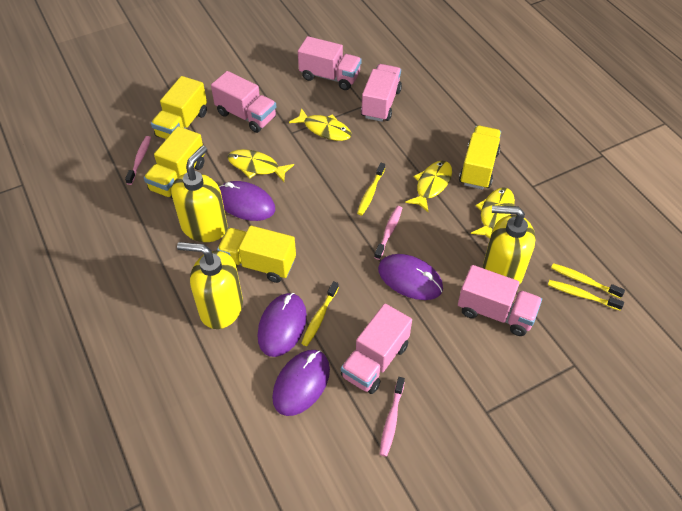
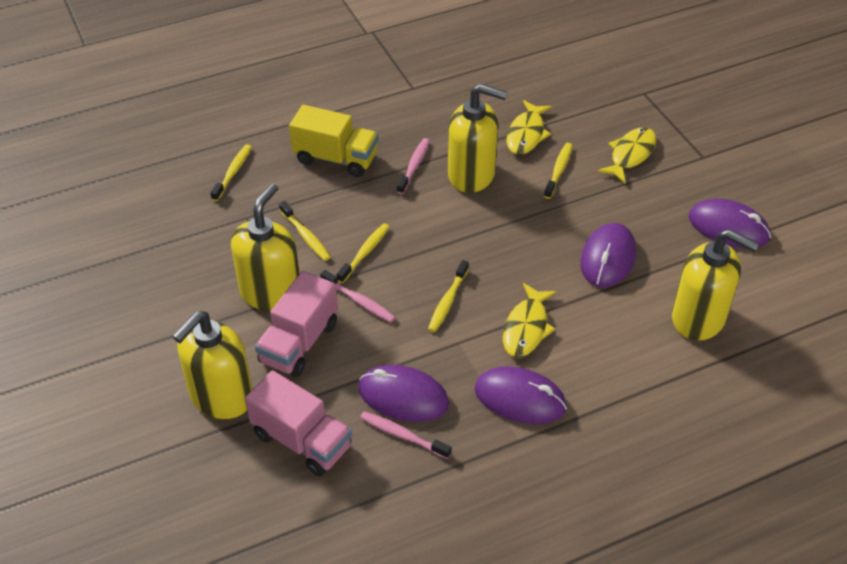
pink truck: [211,71,276,133] [298,36,362,90] [341,304,412,394] [361,64,402,122] [458,265,542,336] = 5 -> [245,370,352,476] [255,271,338,377] = 2
yellow fish: [227,149,294,182] [289,108,352,141] [405,161,452,212] [471,187,515,239] = 4 -> [503,283,557,357] [506,100,552,155] [597,127,656,183] = 3
yellow soap dispenser: [171,145,228,242] [177,242,243,329] [483,205,536,285] = 3 -> [172,311,252,419] [231,183,300,312] [448,84,507,193] [672,229,759,341] = 4
yellow toothbrush: [301,281,339,346] [357,163,385,215] [548,280,624,311] [551,263,625,299] = 4 -> [211,144,252,201] [279,201,330,261] [337,223,390,283] [428,260,469,332] [544,143,573,199] = 5
yellow truck: [144,126,205,199] [151,76,207,139] [217,226,296,283] [459,125,501,189] = 4 -> [289,105,379,177] = 1

